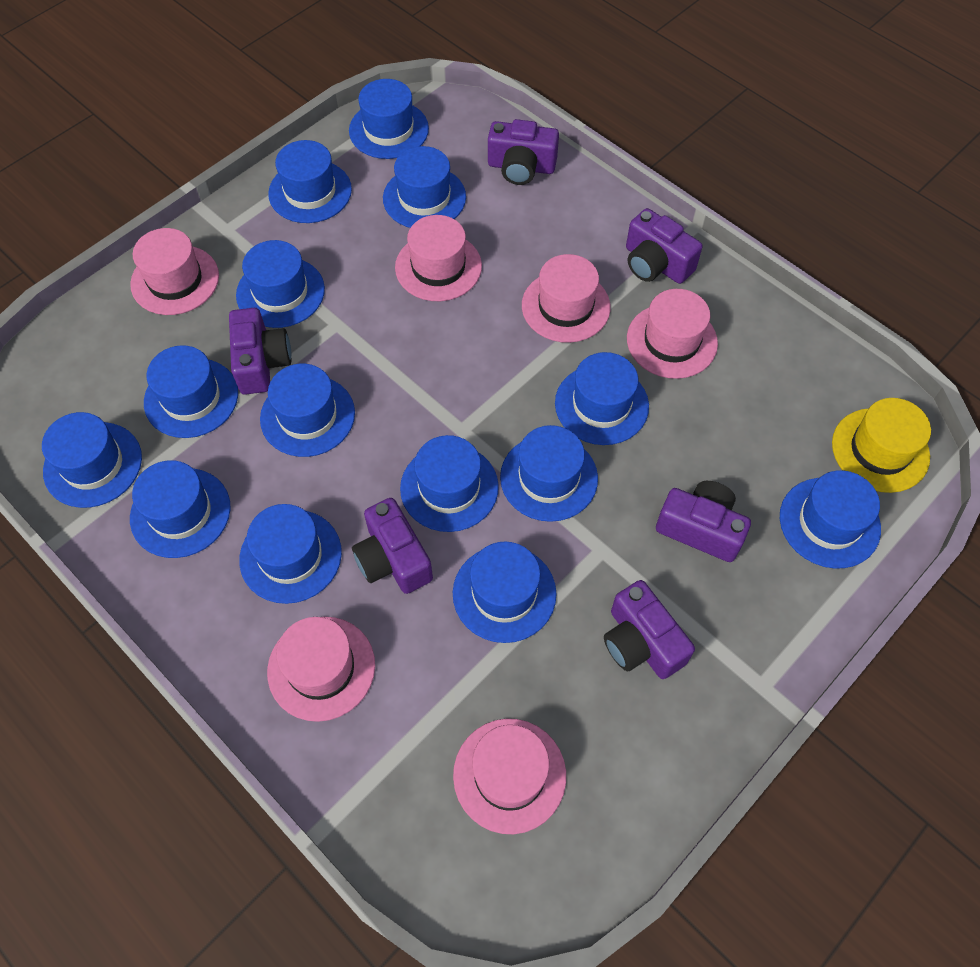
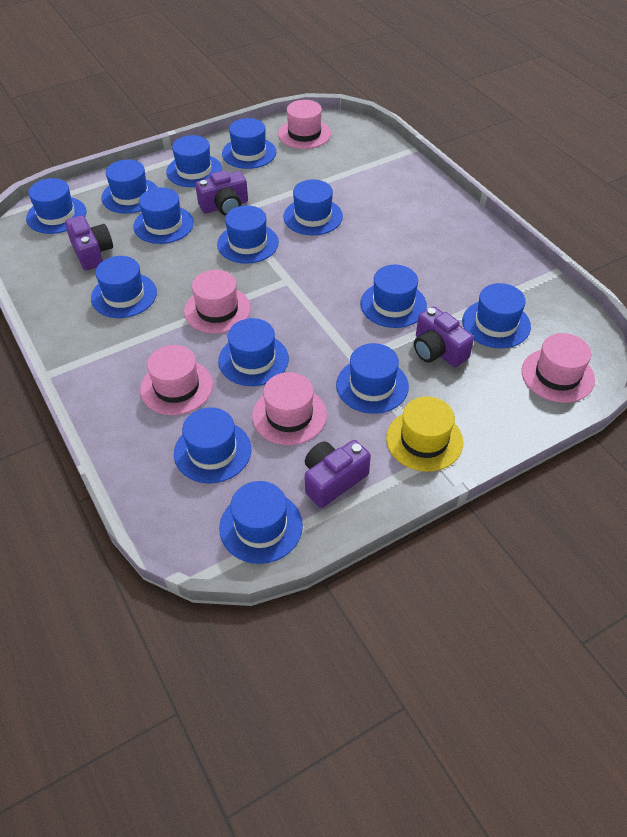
pink hat: [130,228,219,315] [267,617,375,722] [395,215,482,301] [453,719,566,834] [522,254,611,343] [627,289,718,379] = 6 -> [140,345,213,415] [184,270,251,334] [252,372,327,445] [278,100,331,149] [522,333,595,403] = 5
purple camera: [229,308,291,395] [352,498,433,594] [488,119,559,185] [604,580,695,679] [626,208,702,284] [656,481,751,562] = 6 -> [65,215,113,270] [195,171,248,216] [305,440,371,508] [414,306,474,367] = 4

